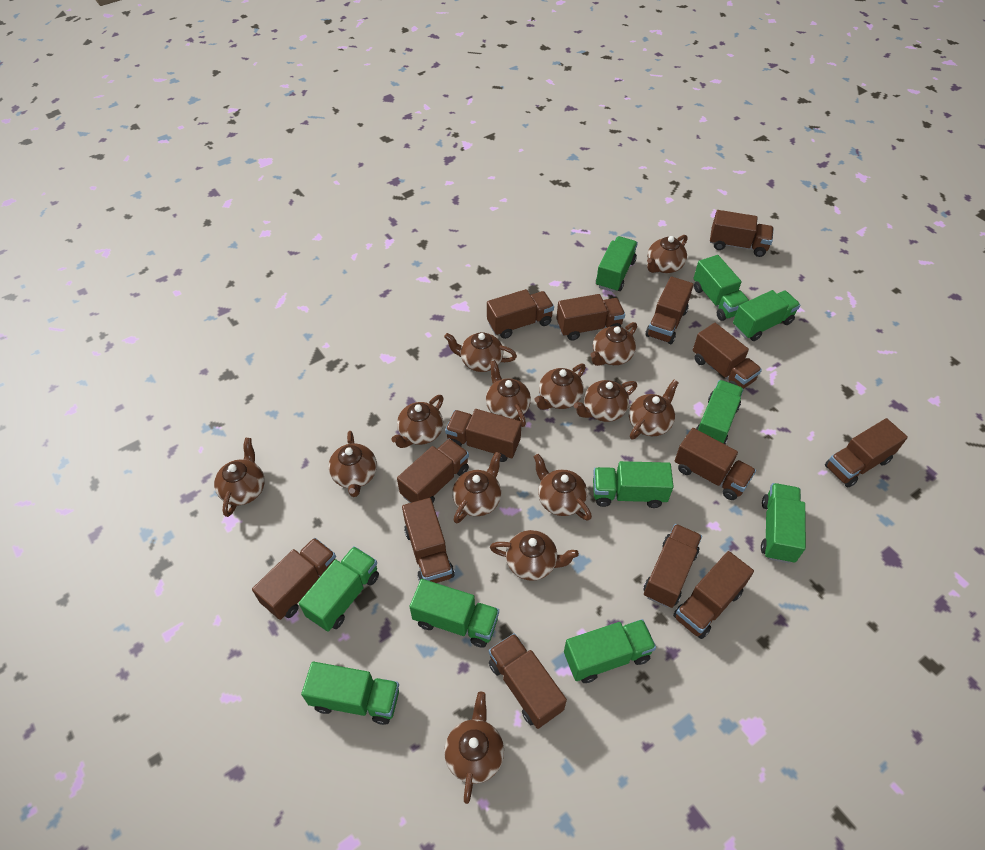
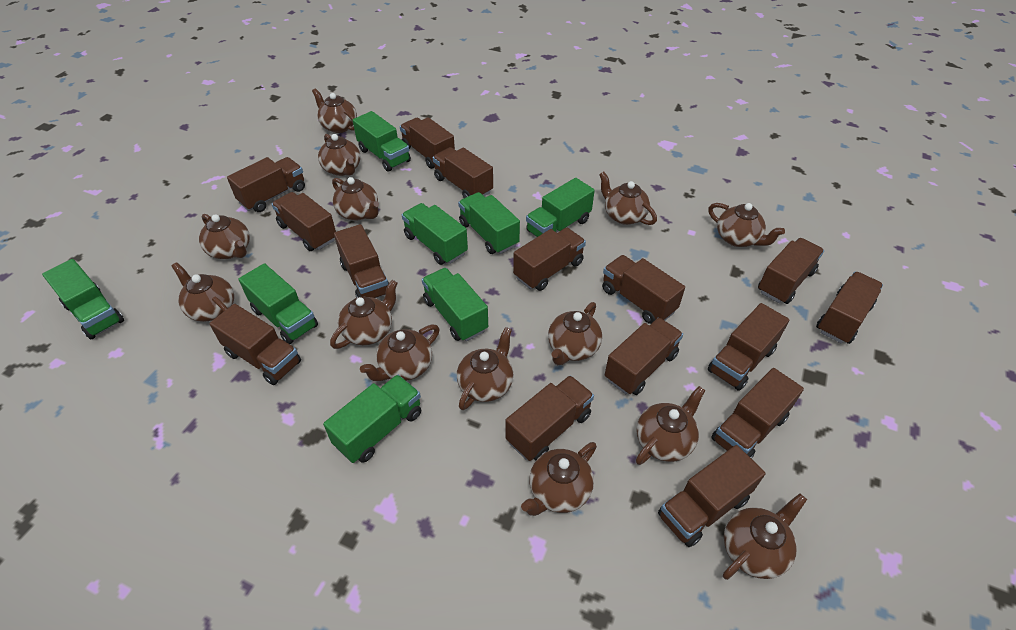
brown truck: [252,538,336,620] [397,439,469,503] [402,498,455,583] [445,409,522,462] [487,289,554,339] [489,633,567,729] [556,294,625,341] [643,524,702,608] [646,276,694,344] [673,551,754,639] [675,428,756,500] [693,323,762,389] [710,210,774,257] [825,418,908,487] = 14 -> [209,304,301,385] [227,157,305,212] [272,192,336,251] [334,224,389,298] [400,117,455,169] [433,147,493,198] [506,375,594,461] [513,228,586,291] [602,255,685,324] [605,318,683,395] [658,445,765,547] [707,303,789,391] [711,368,804,459] [758,238,824,304] [816,272,883,344] = 15
green truck: [299,546,379,632] [301,661,399,725] [410,579,499,648] [564,619,656,683] [593,461,674,508] [596,236,638,292] [693,255,749,321] [696,380,744,445] [733,290,800,341] [761,483,806,563] = 10 -> [42,259,124,339] [238,263,318,344] [323,375,421,463] [353,111,411,172] [402,203,468,265] [422,268,488,341] [458,192,520,254] [526,178,595,237] = 8

